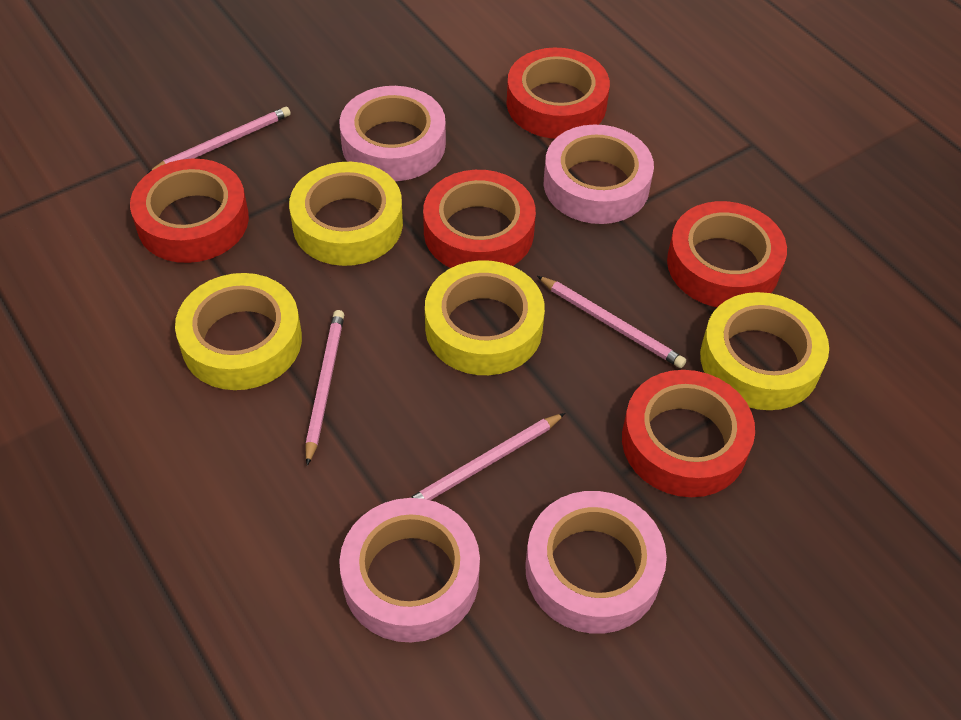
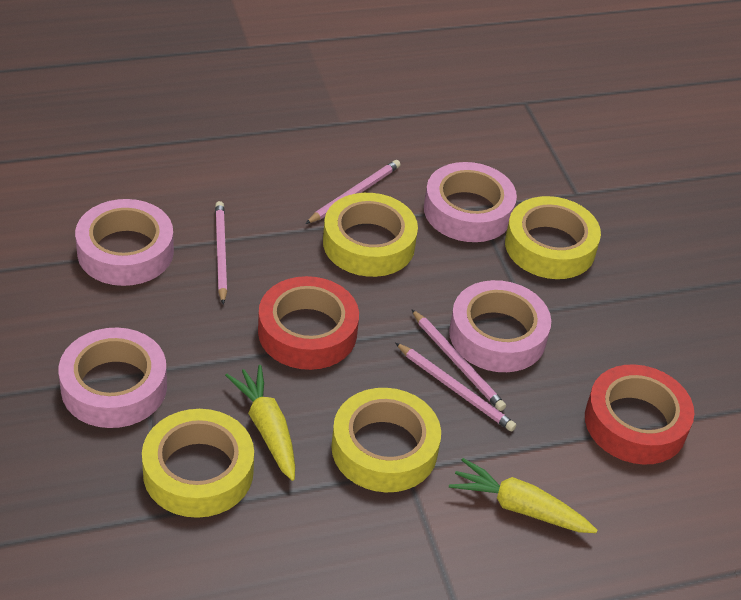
red tape: [130,159,249,263] [423,170,536,268] [506,48,610,139] [622,370,755,497] [667,201,787,307] = 5 -> [258,276,359,370] [585,364,694,465] = 2
yellow carrot: none = 0 -> [225,365,295,481] [449,458,597,533] = 2

